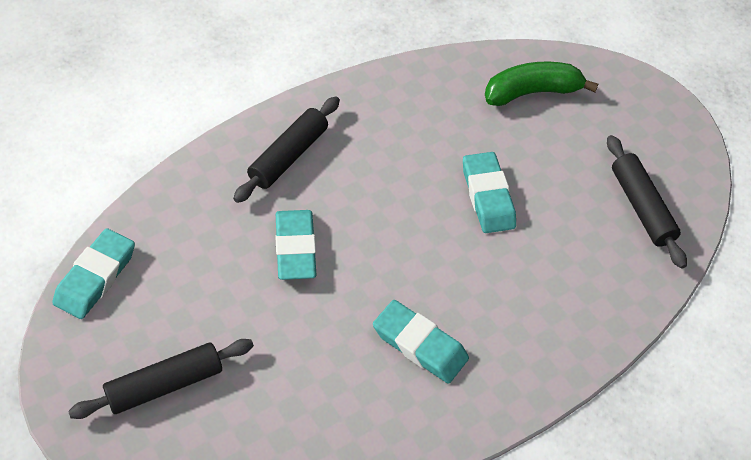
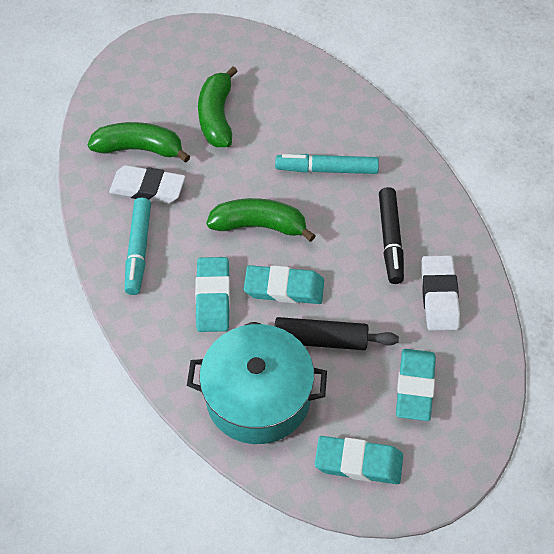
black marker: none = 0 -> [379,187,404,284] = 1
black rolling pin: [68,339,254,419] [233,96,340,203] [607,135,687,269] = 3 -> [244,317,399,350] = 1
green banana: [485,62,598,106] = 1 -> [88,122,190,162] [198,66,238,147] [206,198,316,242] = 3
turquoise marker: none = 0 -> [125,198,151,295] [275,154,379,174] = 2
turquoise pot: none = 0 -> [187,324,327,444] = 1
white eraser: none = 0 -> [109,165,185,203] [421,255,460,331] = 2

